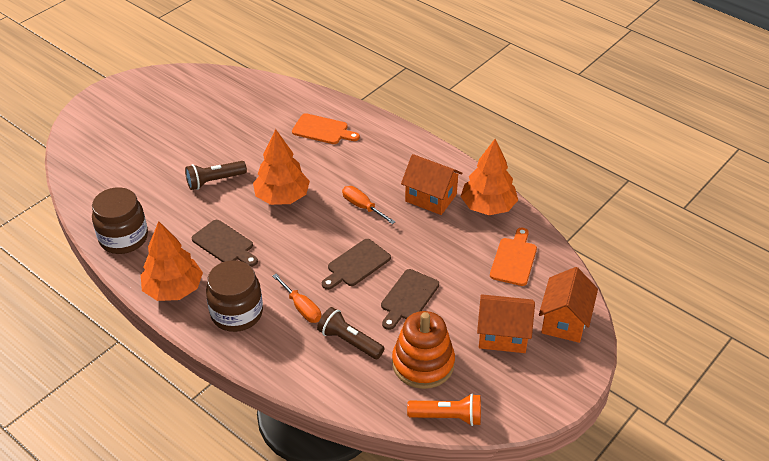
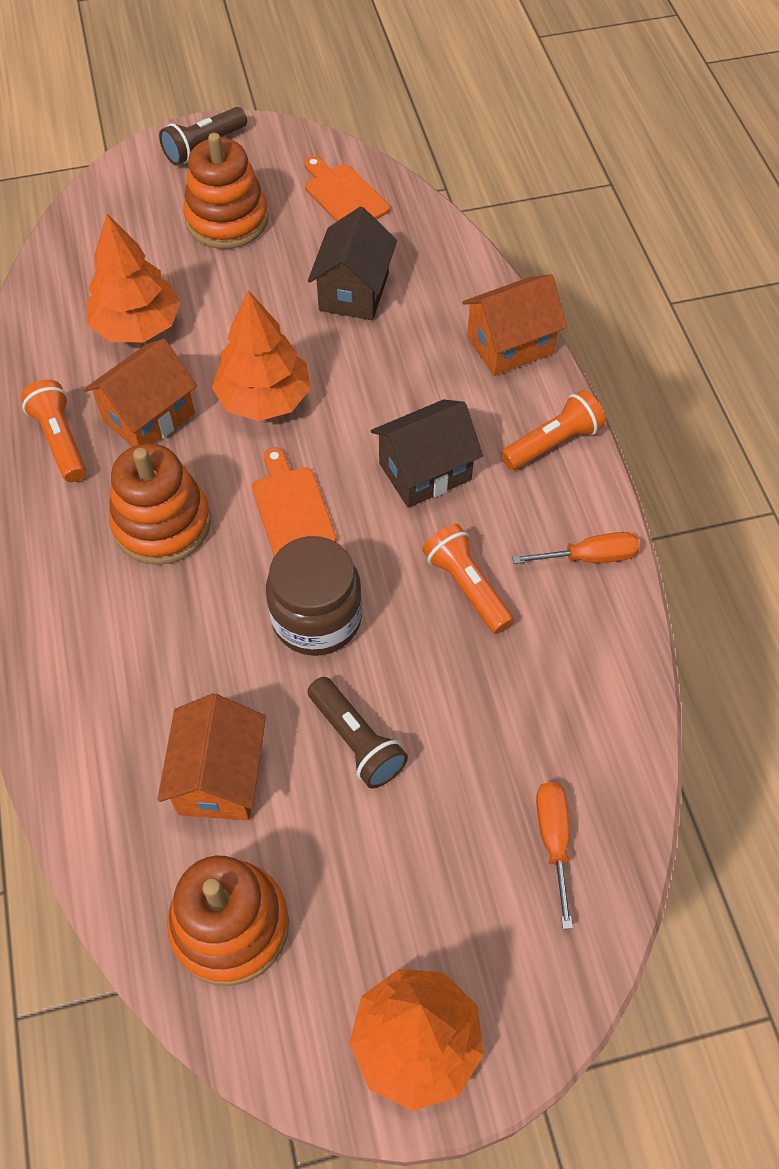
brown cutting board: [192,220,258,267] [322,239,391,290] [381,269,439,330] = 3 -> none = 0
brown house: none = 0 -> [308,207,397,320] [371,400,483,508] = 2
brown jar: [92,187,148,254] [206,260,263,332] = 2 -> [266,536,362,656] = 1
orange flashlight: [407,394,481,426] = 1 -> [21,379,86,482] [422,524,514,634] [501,390,605,470] = 3
orange stacking toy: [392,311,455,389] = 1 -> [109,443,211,565] [167,856,289,986] [183,133,268,249] = 3

